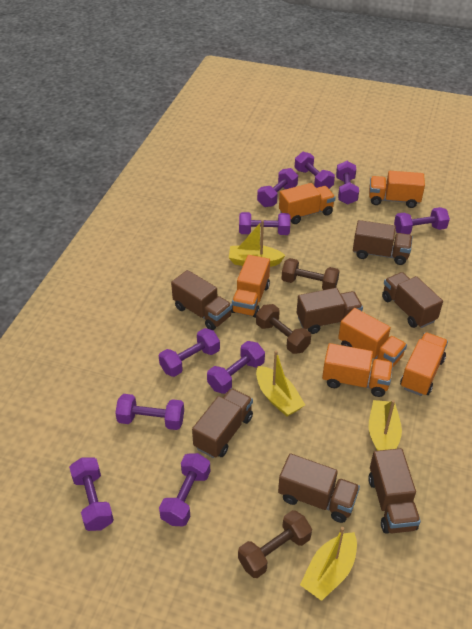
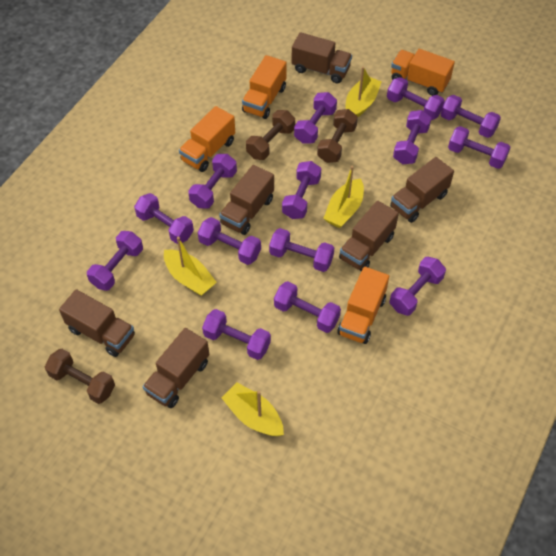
brown truck: [171,270,232,330] [192,388,253,458] [278,453,360,523] [297,288,363,334] [353,220,413,265] [368,448,421,534] [382,272,443,328] = 7 -> [59,289,135,357] [143,328,209,408] [219,165,274,235] [291,32,352,84] [339,201,399,271] [390,157,454,223] = 6
orange truck: [231,255,270,318] [279,183,335,224] [322,343,393,397] [338,308,407,367] [369,171,425,208] [400,332,448,396] = 6 -> [179,106,235,172] [242,55,287,119] [337,267,389,344] [391,49,455,96] = 4
purple dumbbell: [69,457,114,531] [115,394,184,430] [159,328,220,377] [159,453,211,526] [207,341,265,394] [239,212,290,235] [257,168,298,207] [294,152,335,189] [336,161,359,204] [394,207,450,234] = 10 -> [87,231,143,291] [134,193,194,244] [188,154,237,209] [198,217,261,265] [202,309,271,360] [269,228,334,272] [274,281,341,333] [282,161,321,219] [294,92,337,144] [387,77,445,120] [390,257,446,316] [393,110,431,164] [440,95,501,138] [448,126,511,169] = 14

